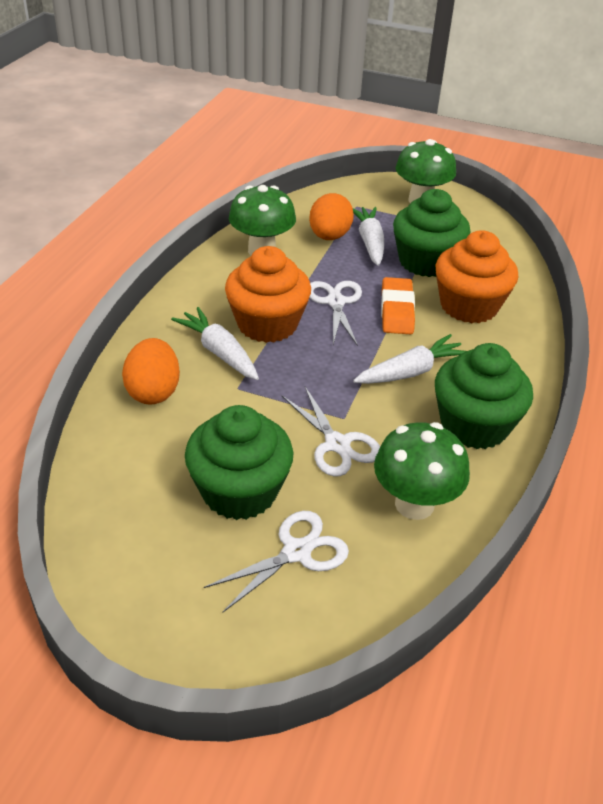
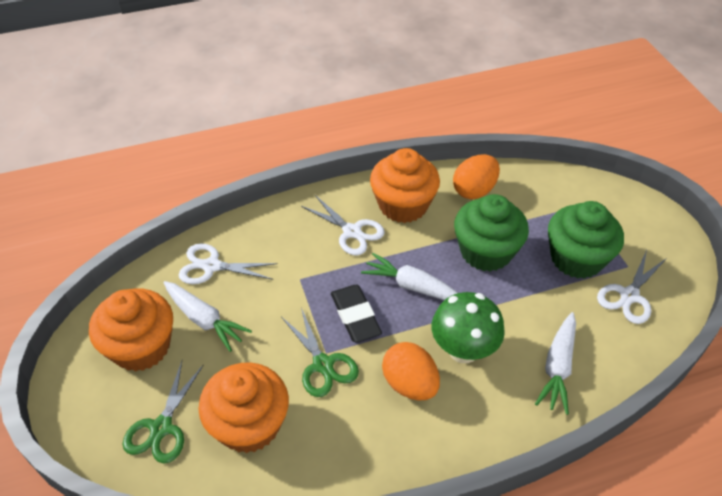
black eraser: none = 0 -> [331,285,382,343] = 1
green cupcake: [185,405,293,520] [393,189,470,277] [435,343,533,449] = 3 -> [454,194,529,272] [548,201,624,279] = 2
green mushroom: [229,185,296,256] [374,422,470,520] [396,139,456,203] = 3 -> [432,292,505,363] = 1
green scissors: none = 0 -> [123,361,204,463] [282,308,359,397] = 2
orange cupcake: [225,246,311,343] [435,230,518,323] = 2 -> [89,288,173,372] [198,362,289,453] [370,148,440,223] = 3
orange eraser: [381,277,415,334] = 1 -> none = 0

